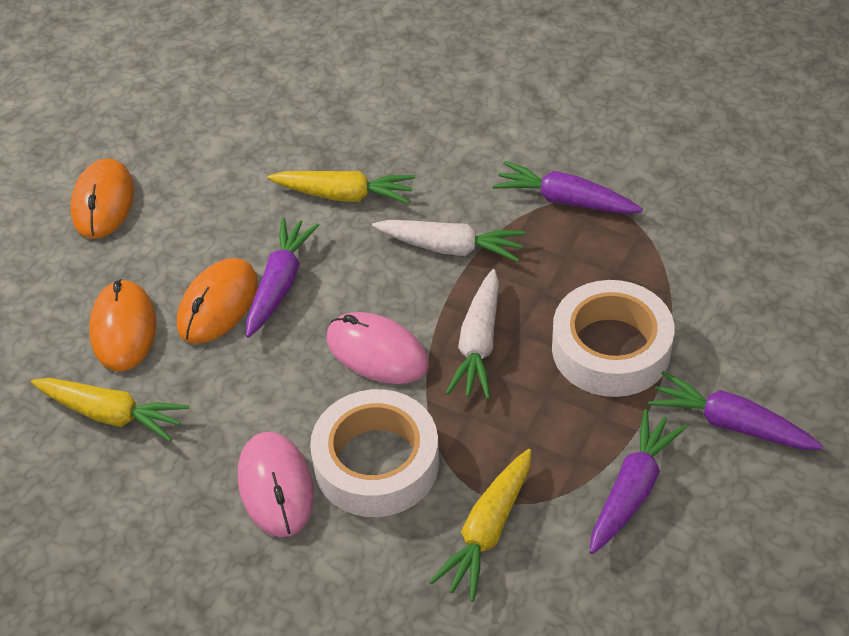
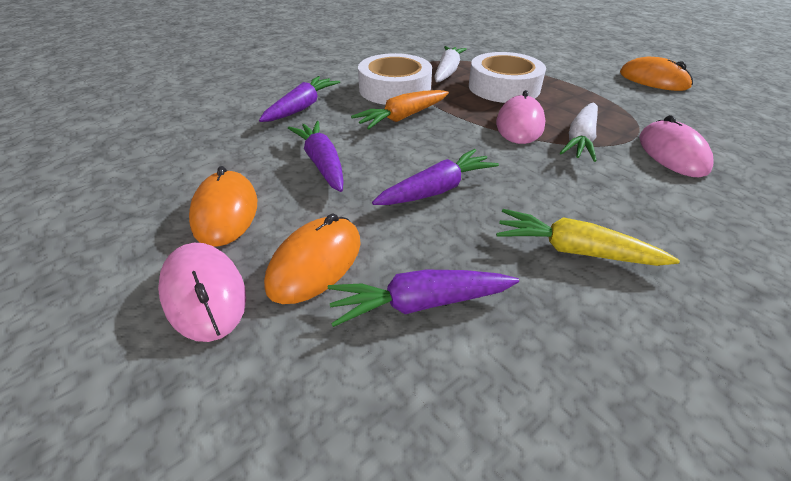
orange carrot: none = 0 -> [351,90,449,129] = 1
pink mouse: [238,432,314,537] [327,312,429,384] = 2 -> [158,243,246,342] [496,90,545,144] [639,115,714,177] = 3
yellow carrot: [31,378,189,442] [267,171,415,204] [429,449,531,602] = 3 -> [496,209,680,266] = 1

